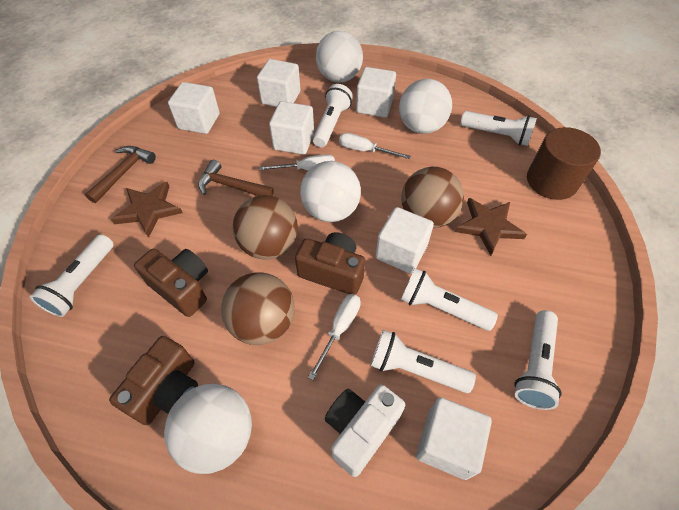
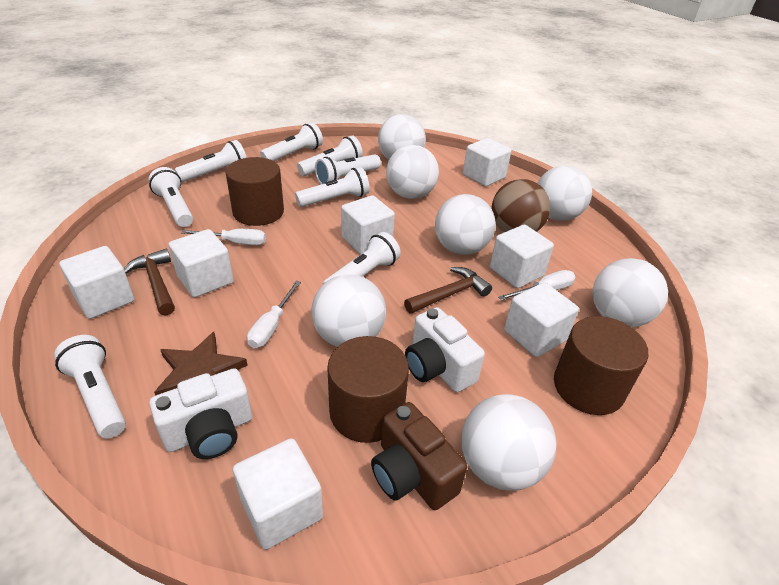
brown ball: [221,272,295,345] [233,195,298,260] [401,167,464,228] = 3 -> [492,179,550,232] = 1
brown camera: [109,336,198,425] [134,248,208,317] [295,232,365,295] = 3 -> [371,402,467,510] = 1
brown cylinder: [527,127,601,200] = 1 -> [226,157,284,226] [327,336,409,443] [554,316,648,415] = 3
brown star: [111,182,183,238] [455,198,527,256] = 2 -> [154,332,248,396] = 1
white ball: [164,384,252,474] [300,161,361,222] [316,31,363,83] [399,79,452,134] = 4 -> [311,274,386,347] [378,114,426,160] [386,145,439,199] [435,194,496,255] [461,394,557,491] [537,165,592,221] [592,258,668,327] = 7
white camera: [325,385,405,477] = 1 -> [149,369,252,459] [405,307,485,392] = 2
white cube: [168,82,220,134] [257,59,301,107] [269,101,314,155] [356,67,396,118] [376,207,434,274] [416,397,492,480] = 6 -> [59,246,134,319] [169,229,234,298] [233,438,323,550] [341,195,395,255] [463,138,511,186] [490,225,554,288] [504,282,579,357] = 7
white flashlight: [30,234,114,317] [312,84,353,147] [371,330,476,393] [401,268,498,331] [460,111,537,146] [514,310,562,410] = 6 -> [54,335,126,438] [148,167,193,227] [174,140,247,182] [260,123,323,161] [295,167,370,207] [297,136,363,176] [315,154,381,184] [322,232,401,285] = 8

